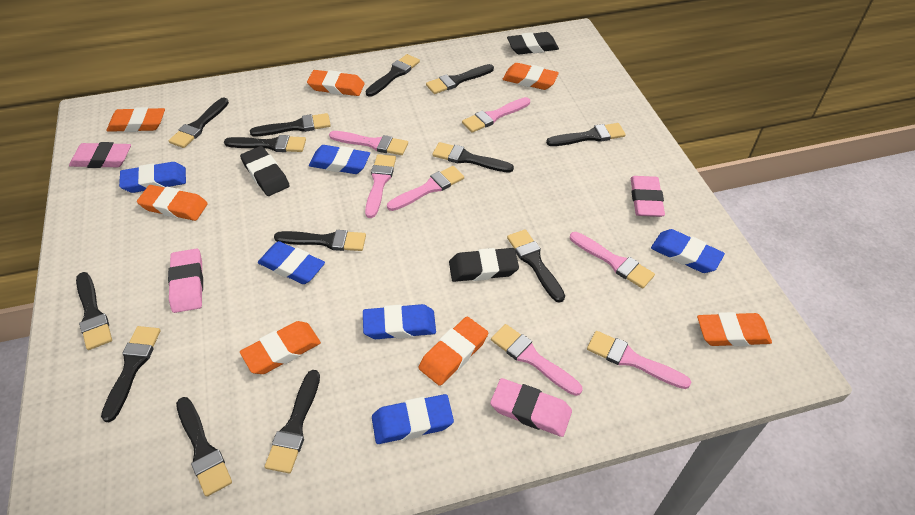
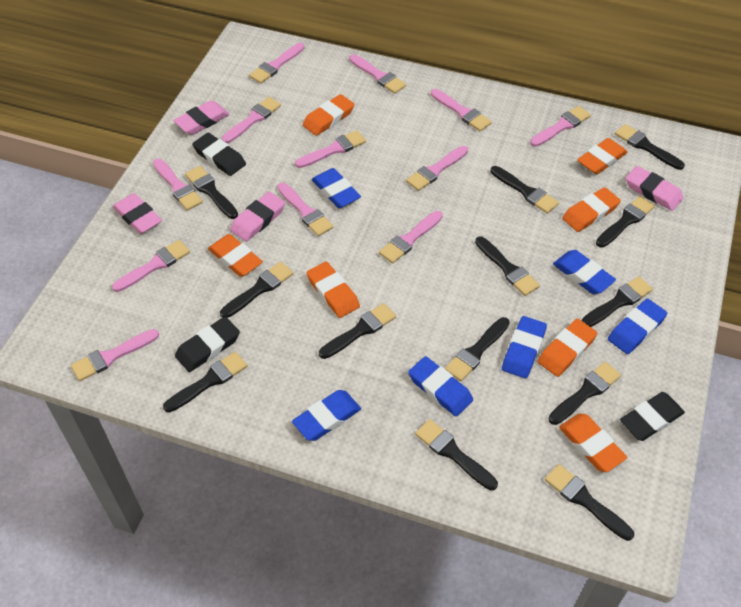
pink brush: [329,131,408,155] [365,154,396,218] [387,166,464,211] [462,97,530,133] [491,324,583,396] [570,232,655,289] [587,331,691,389] = 7 -> [71,329,159,381] [112,240,190,292] [153,159,203,211] [222,97,281,143] [249,43,305,84] [277,183,333,236] [295,130,366,168] [349,54,406,94] [379,211,443,264] [406,146,468,191] [431,89,492,132] [530,106,591,147] = 12

